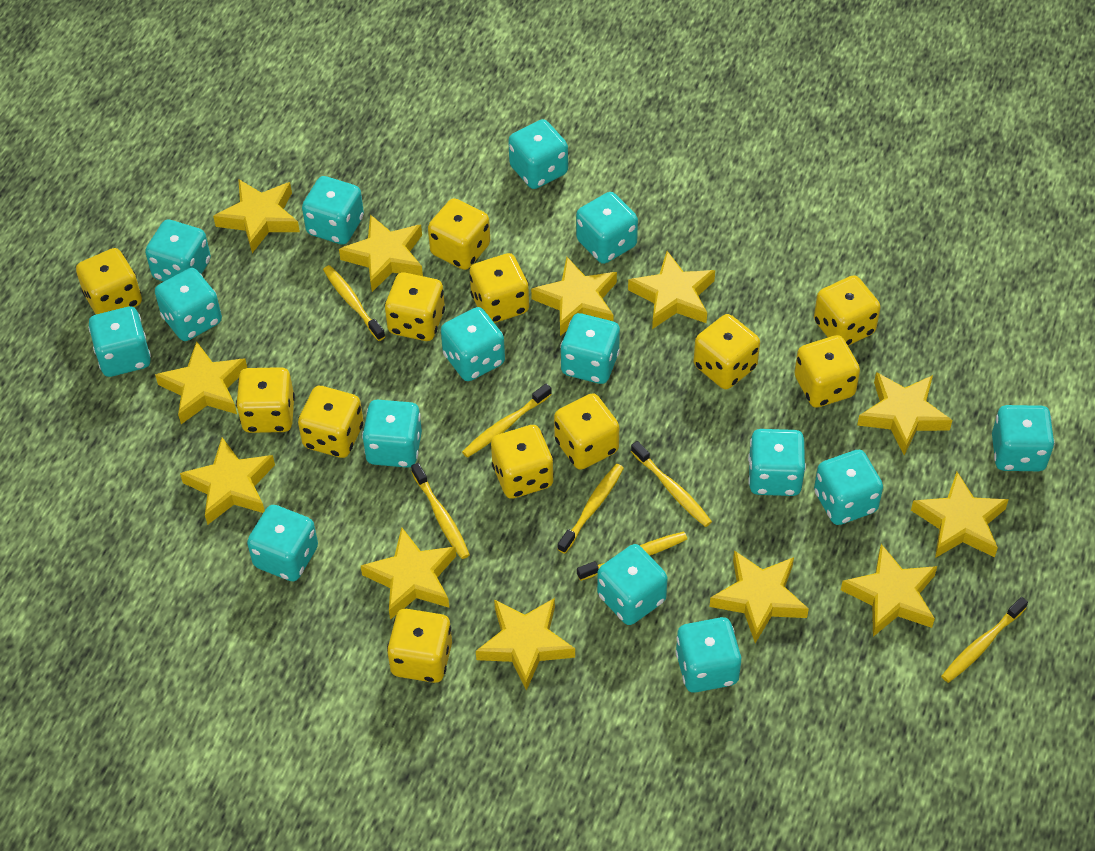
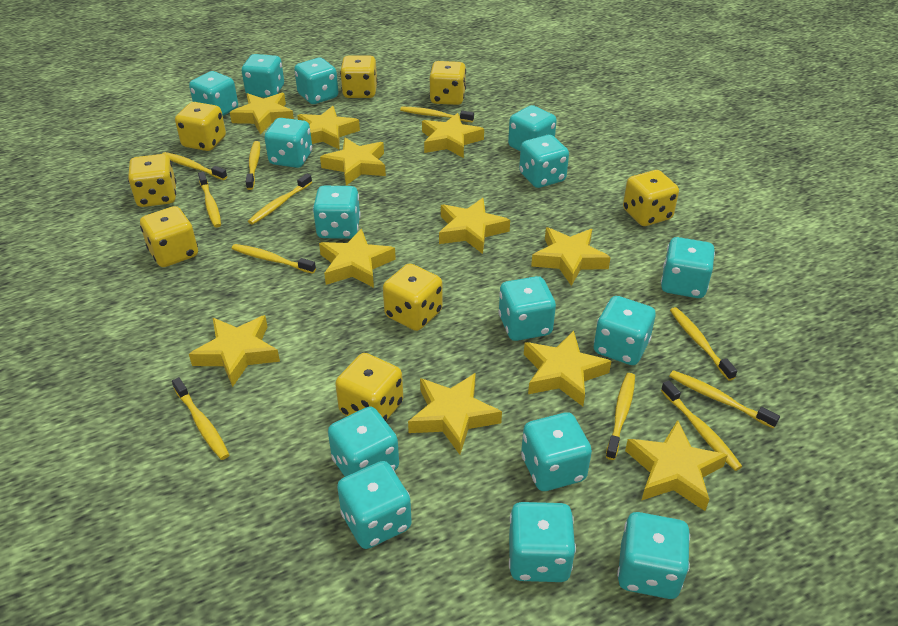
yellow dice: [76,248,142,314] [236,367,295,433] [298,386,363,458] [385,273,445,341] [387,609,452,683] [428,198,490,270] [469,253,529,323] [491,425,554,499] [554,393,619,470] [694,314,760,389] [794,335,860,408] [814,275,881,346] = 12 -> [128,154,176,207] [140,206,198,267] [175,102,226,151] [335,353,403,421] [340,55,378,98] [383,263,443,331] [429,61,466,105] [623,170,679,226] = 8
yellow star: [155,341,247,424] [180,437,275,525] [213,179,300,253] [339,214,423,292] [361,528,456,620] [476,598,575,691] [531,257,617,336] [628,251,715,329] [709,550,809,643] [841,544,937,637] [857,372,952,455] [911,472,1009,558] = 12 -> [189,315,280,387] [230,93,294,134] [297,106,360,149] [319,229,396,288] [320,138,386,185] [408,373,502,455] [422,113,484,158] [439,198,510,254] [524,331,611,406] [531,227,611,286] [625,420,728,511] = 11
yellow toothbrush: [323,265,385,341] [411,463,470,559] [462,383,552,458] [558,464,624,554] [577,532,687,581] [631,441,712,527] [941,597,1028,683] = 7 -> [162,152,227,180] [172,377,229,460] [198,172,221,228] [232,244,316,274] [246,141,260,190] [248,174,312,225] [400,106,474,122] [606,373,635,460] [661,380,742,471] [669,370,780,429] [670,307,737,381] = 11

